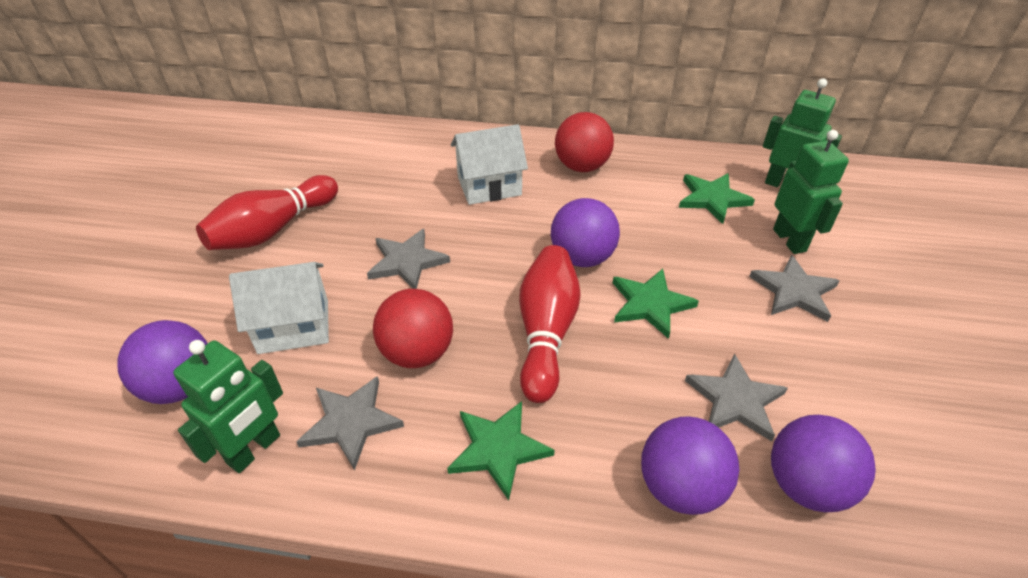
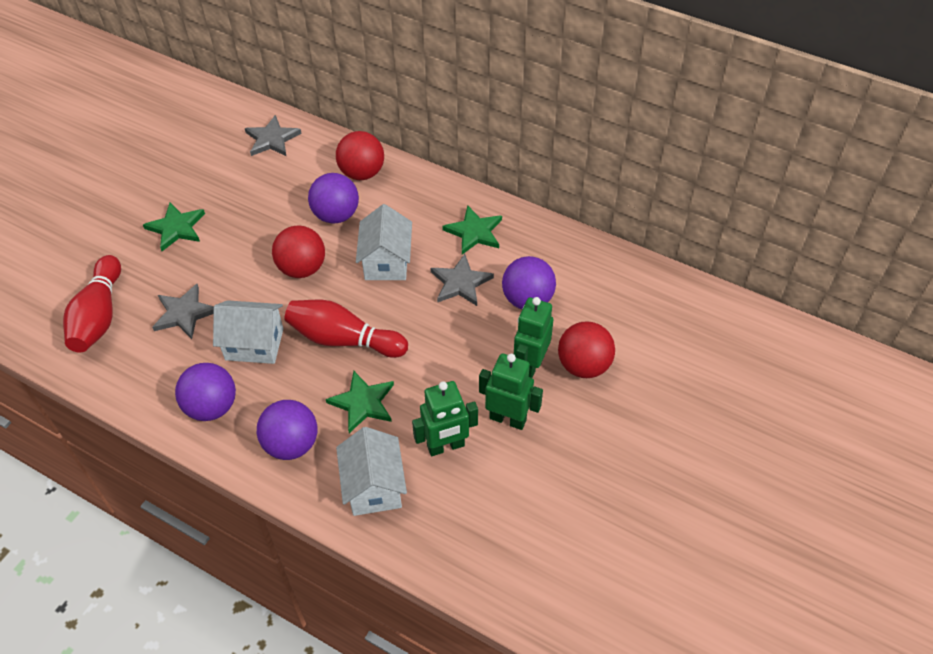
grey star: [296,376,404,470] [367,229,450,289] [685,353,788,441] [749,255,840,322] = 4 -> [152,284,214,339] [245,115,302,156] [430,254,494,306] = 3
red ball: [373,289,453,368] [555,112,614,172] = 2 -> [272,226,325,278] [336,131,384,180] [558,321,615,378] = 3
white house: [229,262,329,354] [451,124,528,205] = 2 -> [213,300,284,364] [336,427,407,516] [356,204,412,280] = 3

